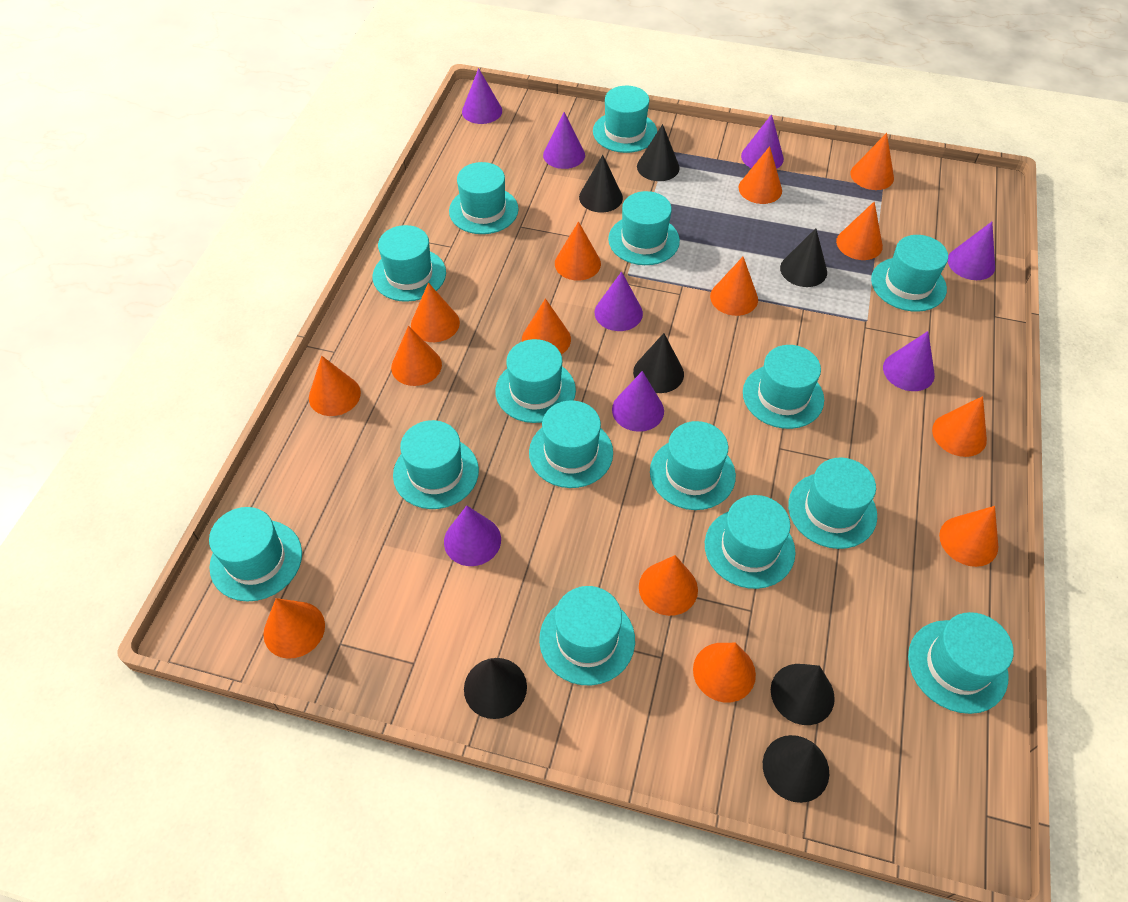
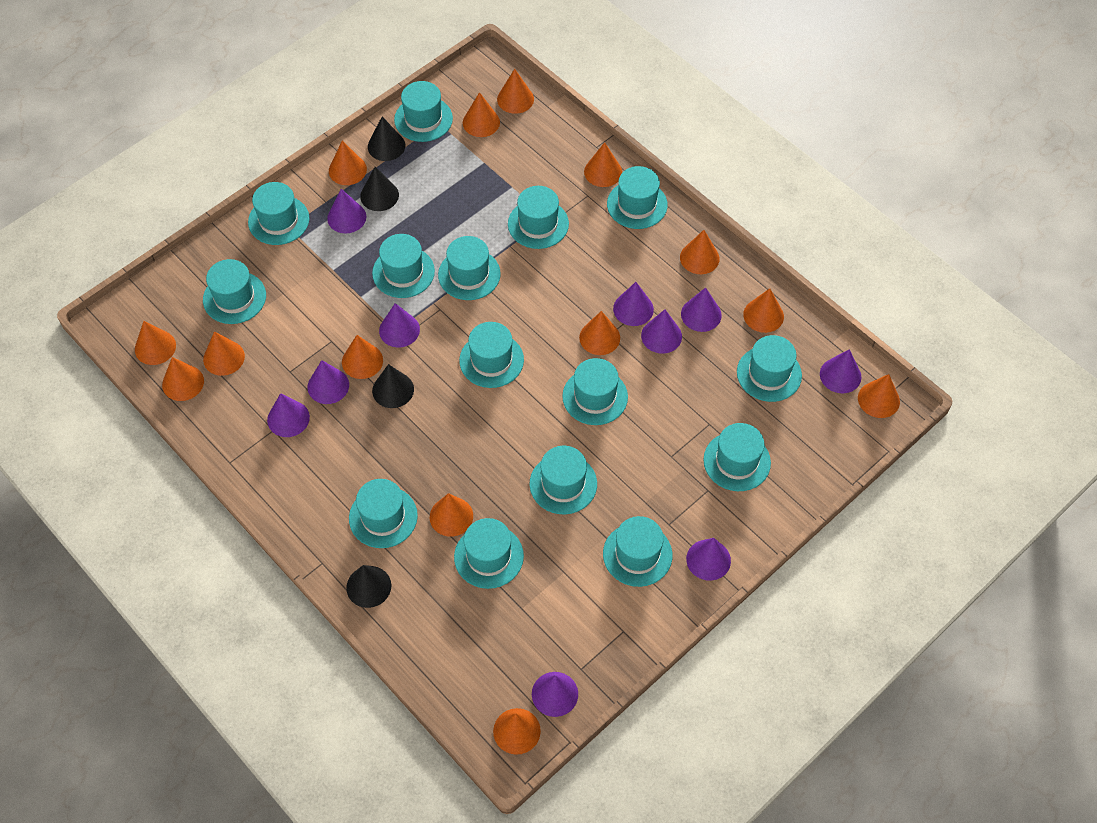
black cone: [464,658,527,719] [579,155,623,212] [633,333,684,393] [637,124,680,181] [763,735,829,803] [771,664,835,725] [780,228,827,287] = 7 -> [346,565,391,608] [360,167,399,211] [368,116,405,161] [372,364,414,408] = 4
purple cone: [444,506,501,566] [462,68,502,124] [543,112,585,169] [595,272,643,331] [612,371,664,432] [741,114,784,169] [883,331,935,391] [948,222,995,280] = 8 -> [267,393,310,437] [308,360,349,404] [327,189,366,233] [379,303,420,347] [532,672,578,717] [613,282,654,326] [641,309,682,353] [681,287,722,332] [686,538,731,581] [820,349,861,393] = 10

